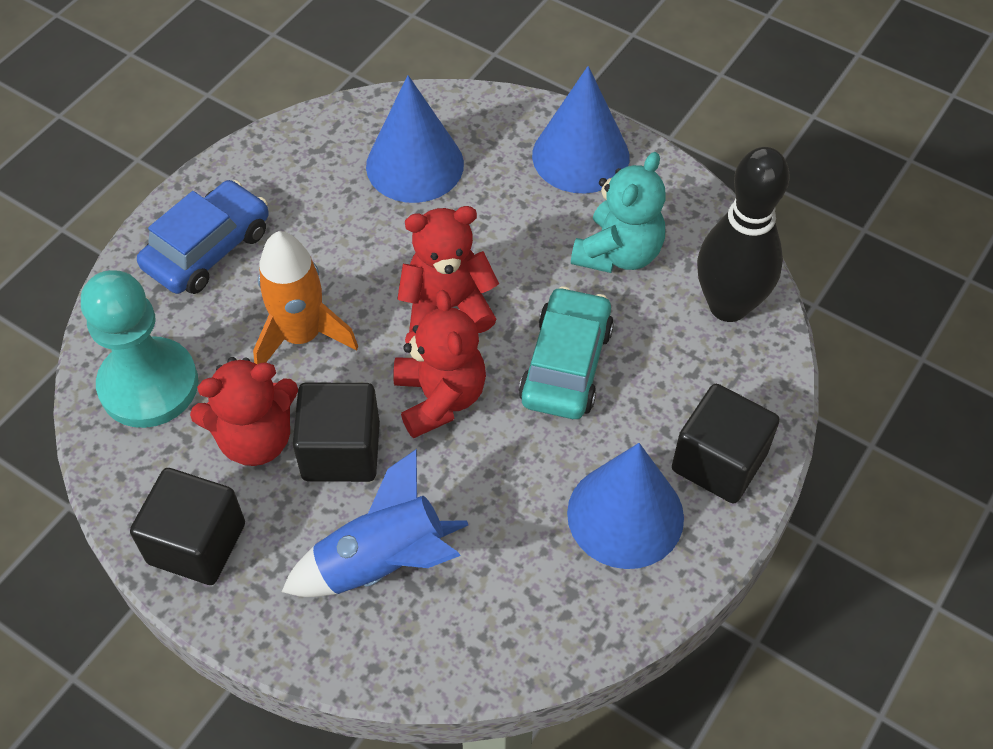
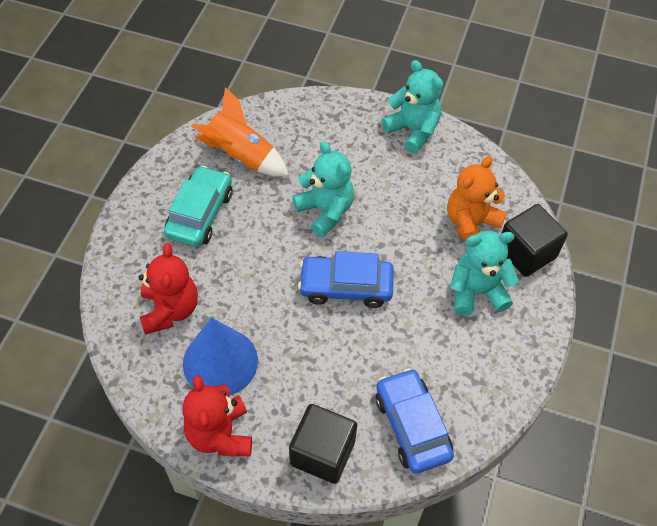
black bowling pin: [697,147,790,322] = 1 -> none = 0
black cube: [130,468,245,585] [293,383,380,482] [672,384,780,503] = 3 -> [289,404,357,484] [501,204,568,277] = 2
blue car: [137,180,269,294] = 1 -> [298,251,394,308] [375,368,454,474] = 2
blue cone: [366,75,464,203] [532,66,629,194] [567,443,684,569] = 3 -> [183,317,258,395] = 1
blue rocket: [282,449,468,597] = 1 -> none = 0
orange teddy bear: none = 0 -> [447,156,507,242] = 1
red teddy bear: [190,357,298,466] [393,290,486,438] [397,206,499,333] = 3 -> [139,243,198,335] [183,375,252,457] = 2
turquoise pawn: [81,270,198,428] = 1 -> none = 0
turquoise teddy bear: [571,152,666,273] = 1 -> [293,141,354,237] [381,60,444,153] [450,231,519,316] = 3

